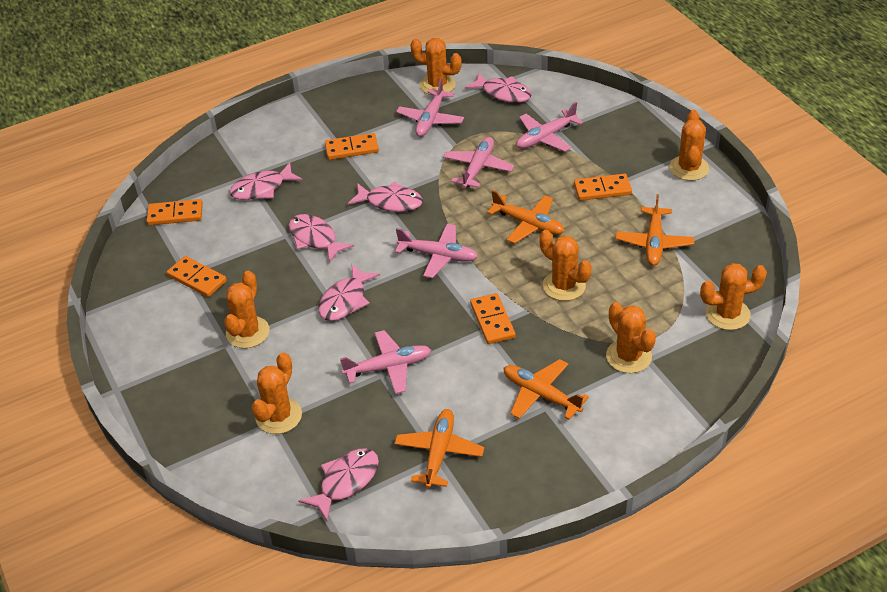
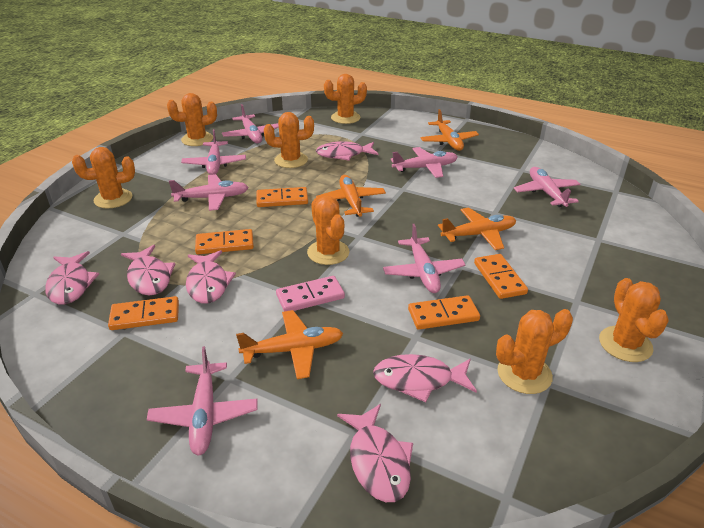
pink domino: none = 0 -> [276,276,345,311] = 1
pink plane: [340,330,431,394] [395,224,478,278] [396,78,464,137] [443,137,514,188] [516,102,583,152] = 5 -> [147,346,258,456] [169,174,249,211] [181,129,246,175] [222,104,279,143] [383,224,466,293] [391,147,458,178] [514,167,580,207] = 7

